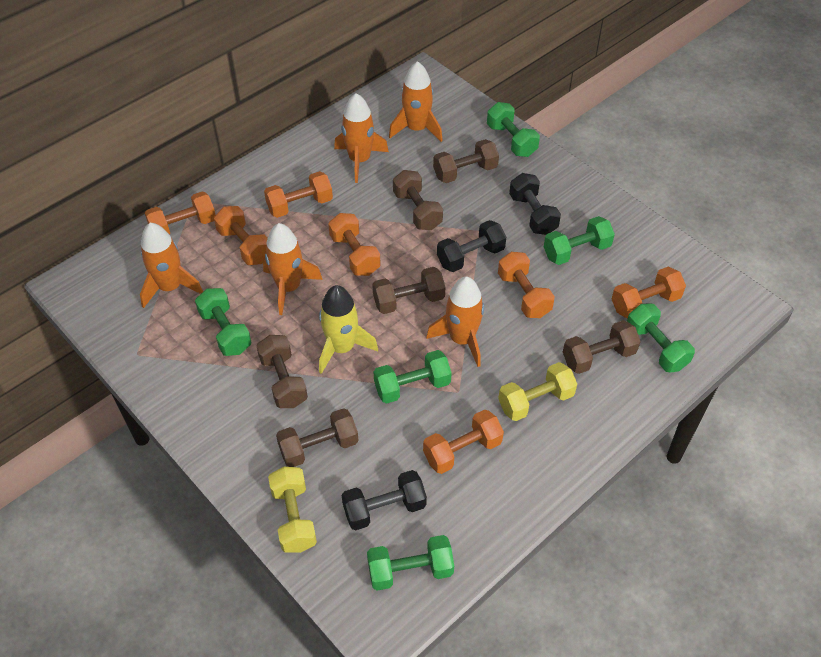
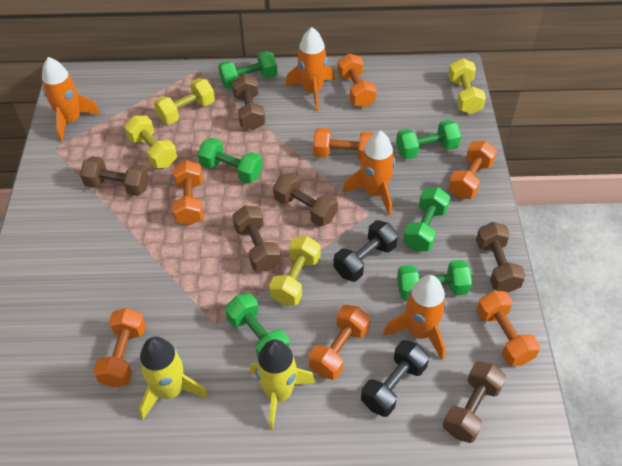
black dumbbell: [342,470,427,530] [437,220,506,272] [509,173,561,235] = 3 -> [334,220,398,282] [361,340,429,417] = 2
orange rocket: [140,223,203,308] [263,223,323,315] [334,93,389,183] [389,61,443,142] [426,277,484,367] = 5 -> [42,57,101,142] [286,27,335,111] [343,131,395,216] [383,275,446,360] = 4
yellow dumbbell: [268,467,317,553] [498,362,577,421] = 2 -> [124,116,177,168] [154,78,215,124] [269,236,321,305] [448,58,486,114] = 4
yellow rocket: [319,285,378,374] = 1 -> [139,336,208,419] [250,339,316,430] = 2

